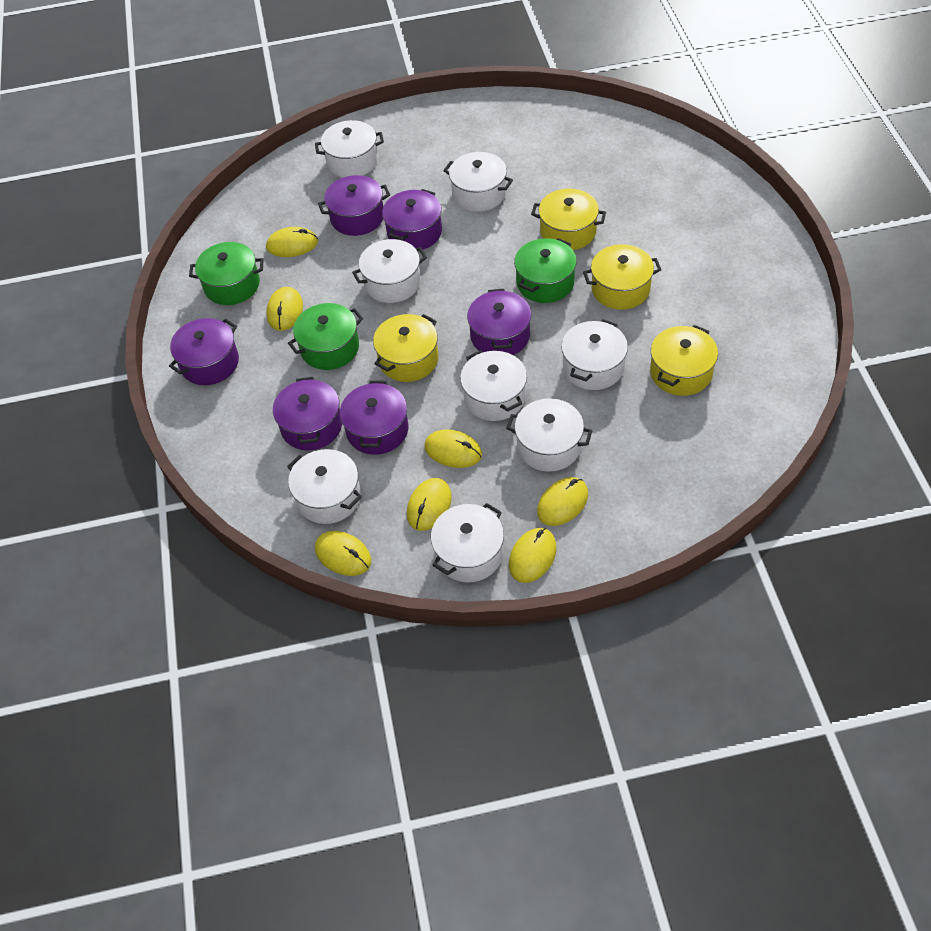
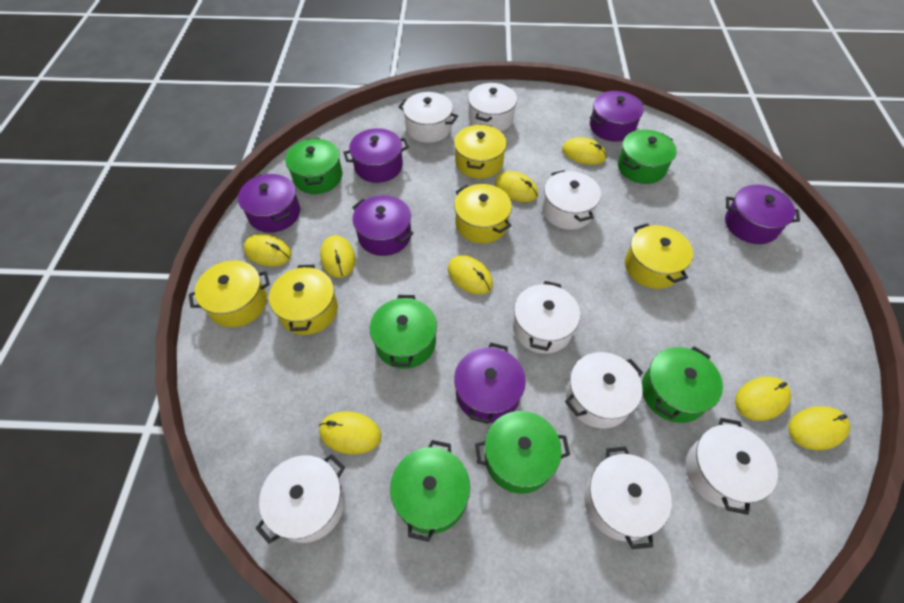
green pot: [189,242,264,305] [288,303,363,370] [514,238,577,303] = 3 -> [285,138,342,194] [370,295,437,369] [390,440,470,542] [475,411,570,494] [618,130,677,184] [642,346,723,423] = 6
yellow mouse: [266,227,318,257] [266,287,303,331] [315,531,371,576] [407,478,452,531] [424,429,482,468] [509,528,557,583] [537,477,588,526] = 7 -> [244,234,291,267] [319,411,381,455] [320,235,356,278] [448,255,493,295] [495,171,538,202] [562,137,607,165] [735,377,791,421] [788,406,850,450] = 8
yellow pot: [373,314,438,382] [531,189,606,250] [583,244,661,310] [650,325,718,396] = 4 -> [189,260,270,328] [269,265,338,335] [454,124,507,179] [454,184,512,244] [625,223,693,289] = 5

